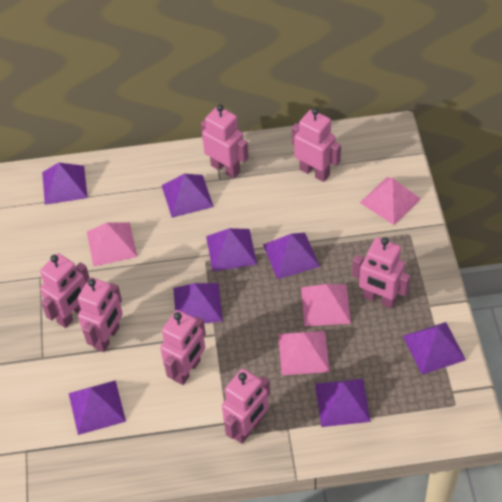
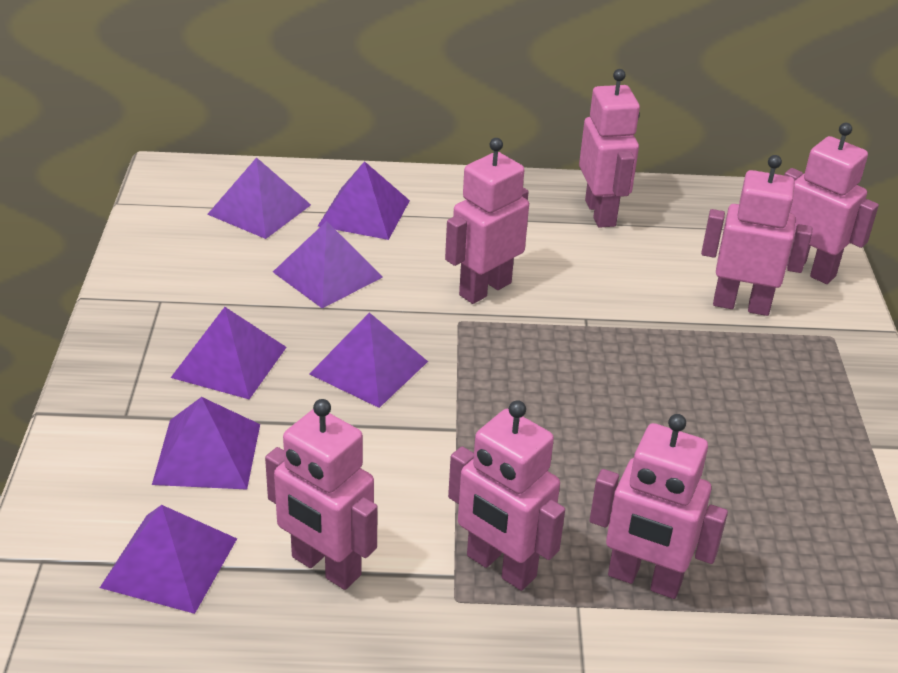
pink pyramid: [87,222,137,267] [278,331,330,375] [301,284,351,326] [360,177,421,225] = 4 -> none = 0
purple pyramid: [42,162,88,205] [69,380,126,435] [162,174,214,218] [173,283,223,323] [206,228,257,272] [263,233,320,279] [315,379,371,427] [403,322,466,375] = 8 -> [100,505,237,614] [152,397,260,490] [171,307,287,399] [207,157,311,239] [273,221,383,308] [309,313,428,408] [318,161,410,240] = 7

